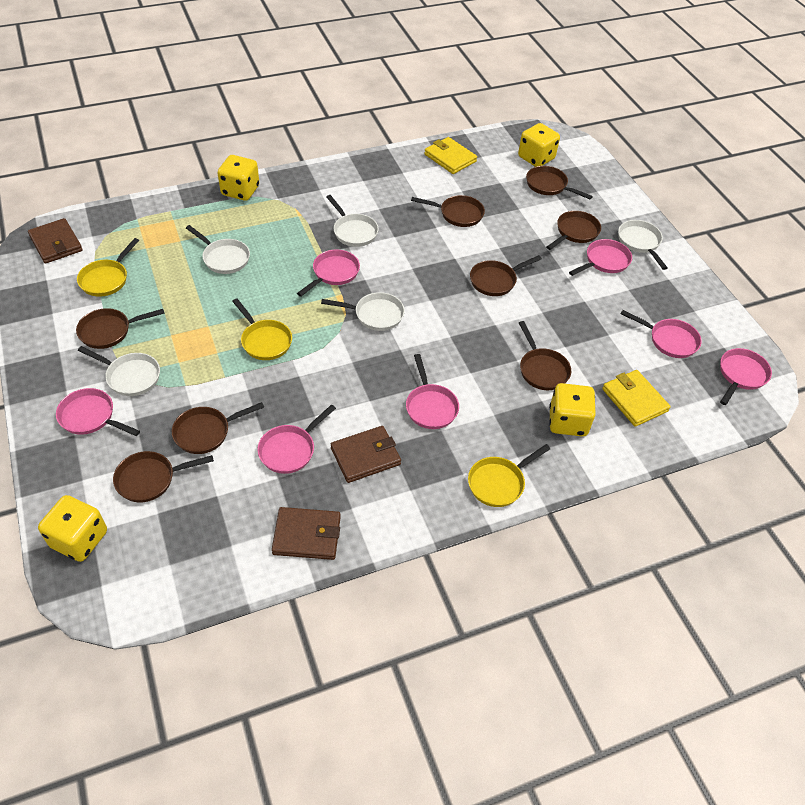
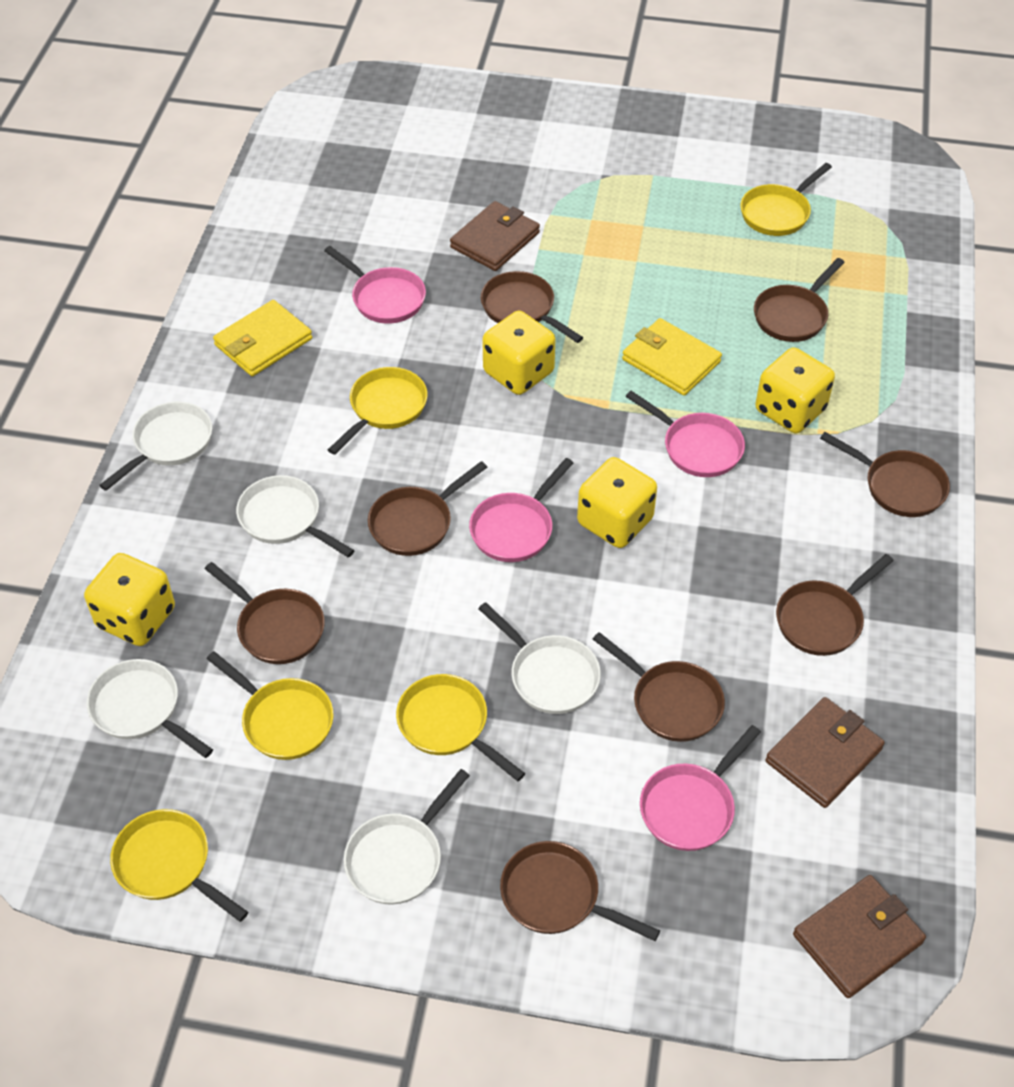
pink pan: [56,388,140,436] [257,404,336,474] [297,249,360,297] [406,354,459,429] [569,239,632,276] [621,310,702,358] [720,348,772,405] = 7 -> [324,246,426,324] [469,458,573,562] [626,391,745,477] [640,725,761,851] = 4
yellow pan: [77,238,139,297] [232,298,292,360] [468,444,550,507] = 3 -> [110,809,248,922] [206,651,333,760] [328,367,427,455] [396,674,525,781] [740,163,832,236] = 5

